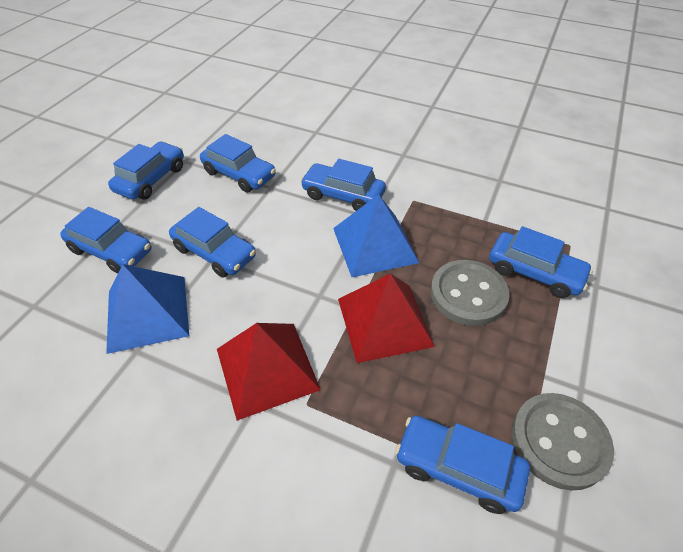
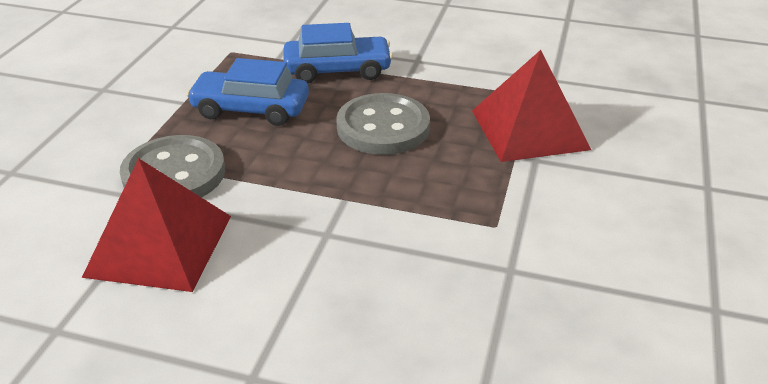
blue car: [60,207,152,273] [108,141,184,200] [169,207,256,277] [200,134,276,193] [300,159,386,211] [395,416,530,514] [489,226,593,298] = 7 -> [186,58,309,126] [283,23,393,83] = 2
blue pyramid: [106,264,189,354] [333,194,419,277] = 2 -> none = 0

